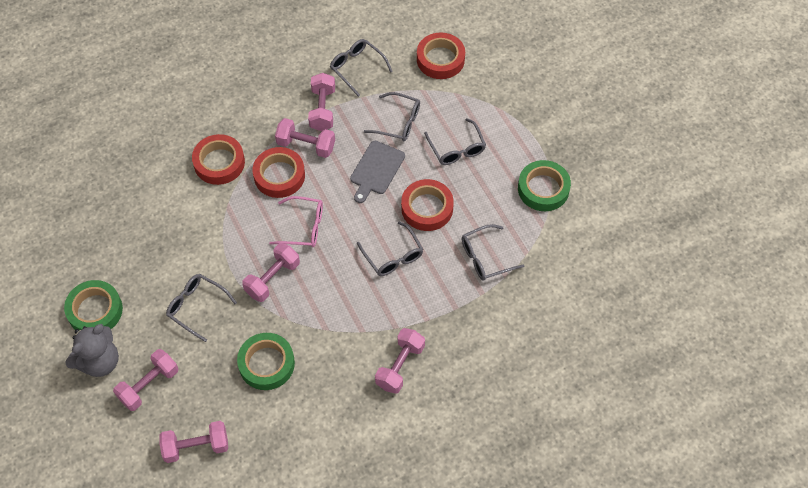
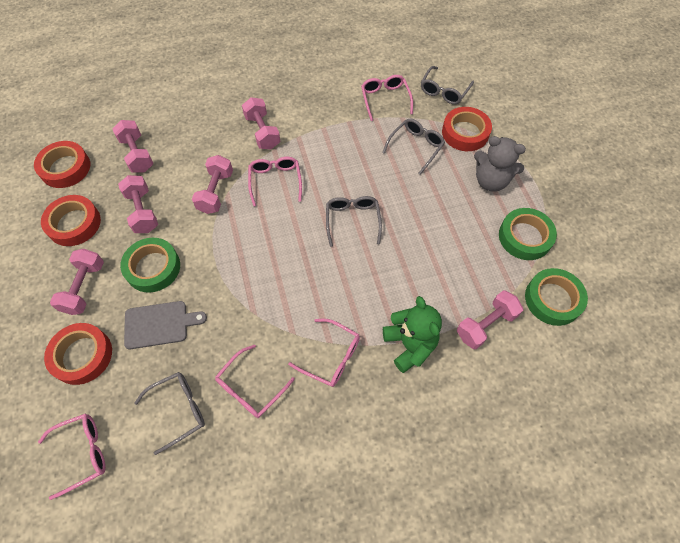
green teddy bear: none = 0 -> [383,296,442,373] = 1
grey glasses: [166,274,237,342] [330,39,393,97] [357,221,423,276] [364,92,420,141] [424,118,486,165] [462,224,524,280] = 6 -> [134,372,205,455] [326,196,382,247] [382,119,445,175] [421,66,474,104] = 4
pink glasses: [269,196,323,247] = 1 -> [38,413,106,500] [215,345,295,418] [248,157,302,207] [288,319,360,387] [361,75,413,121] = 5

